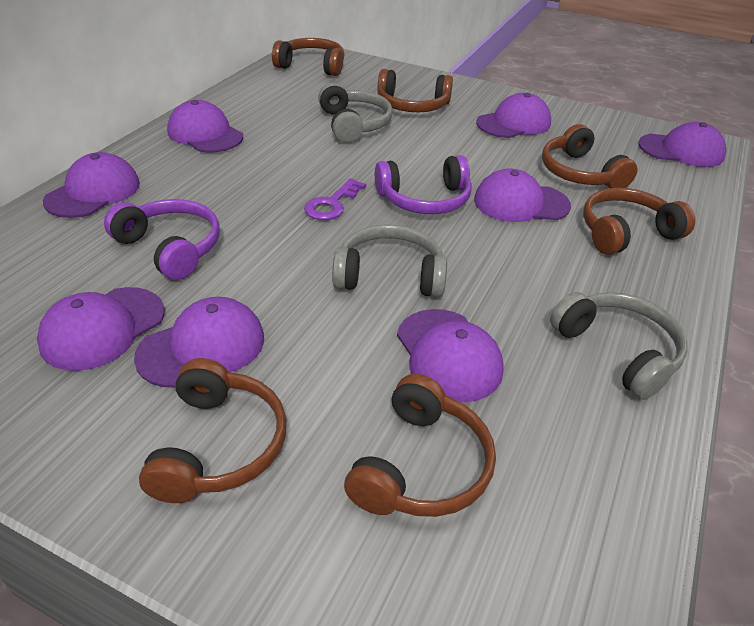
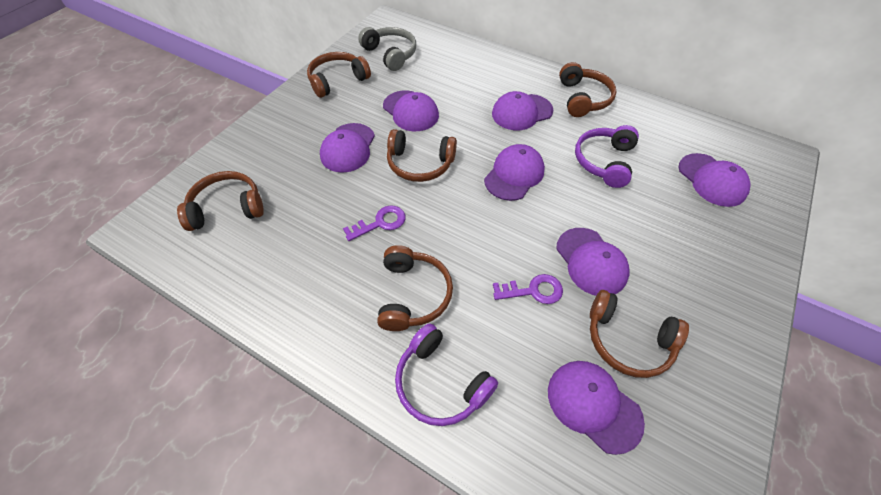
grey headphones: [318,83,393,143] [332,225,447,297] [550,292,687,400] = 3 -> [358,27,416,71] = 1
purple cap: [37,287,164,371] [43,152,140,218] [134,297,264,388] [167,100,243,153] [397,309,504,402] [474,168,571,222] [476,93,551,138] [638,122,726,167] = 8 -> [320,123,375,173] [383,91,439,131] [484,144,545,201] [492,91,553,130] [548,361,645,455] [556,228,629,296] [679,153,751,207] = 7
purple key: [304,178,366,220] = 1 -> [343,205,406,241] [493,274,563,304] = 2

